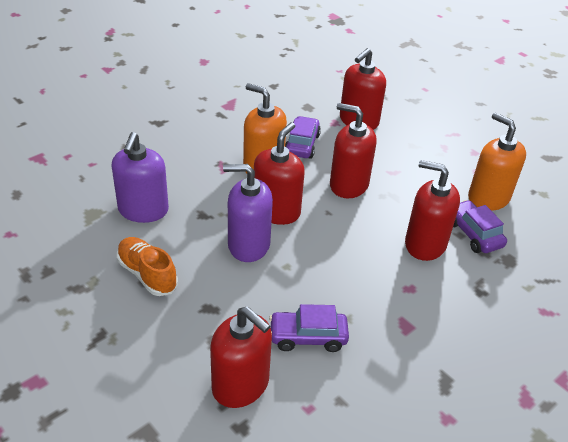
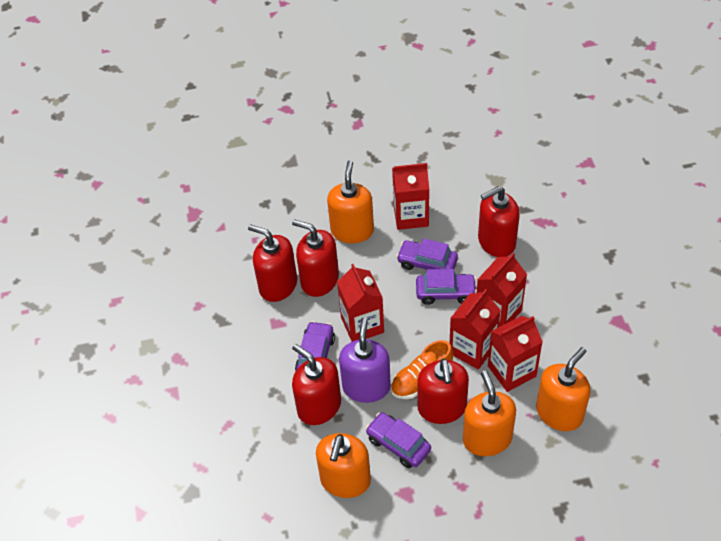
orange soap dispenser: [243,83,287,173] [468,113,526,211] = 2 -> [316,433,371,498] [327,160,374,243] [463,371,516,456] [536,347,590,431] = 4
purple car: [269,304,349,352] [285,116,321,159] [453,200,507,253] = 3 -> [295,321,335,371] [366,412,431,468] [396,238,458,270] [416,269,477,305] = 4
purple soap dispenser: [111,132,169,223] [223,164,273,262] = 2 -> [339,317,391,403] = 1
red carton: none = 0 -> [337,264,384,342] [392,163,429,230] [450,289,501,370] [477,253,527,327] [488,316,542,392] = 5

